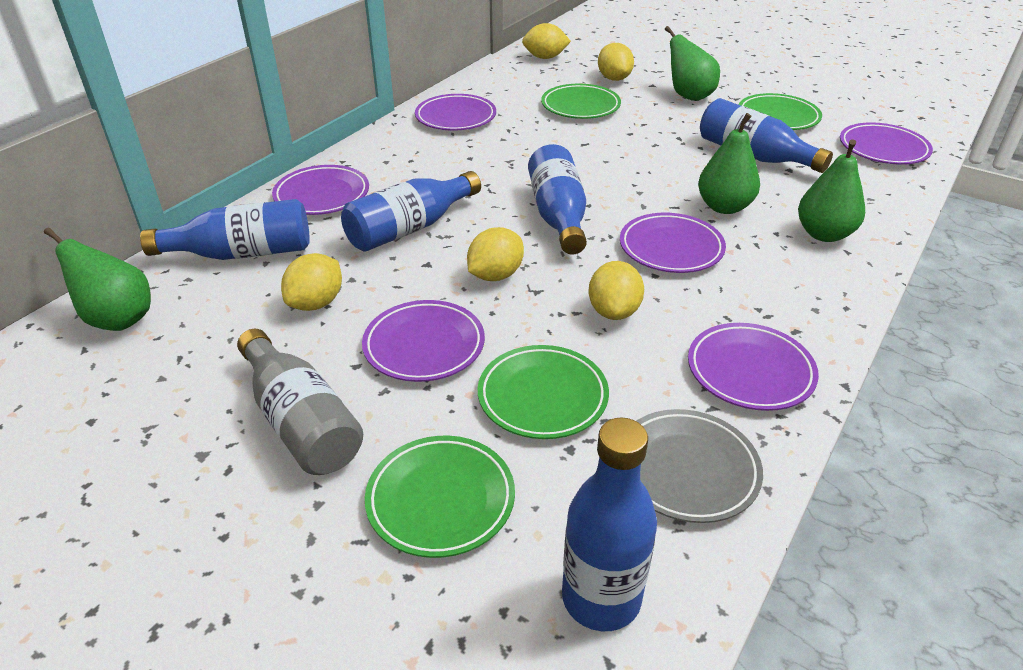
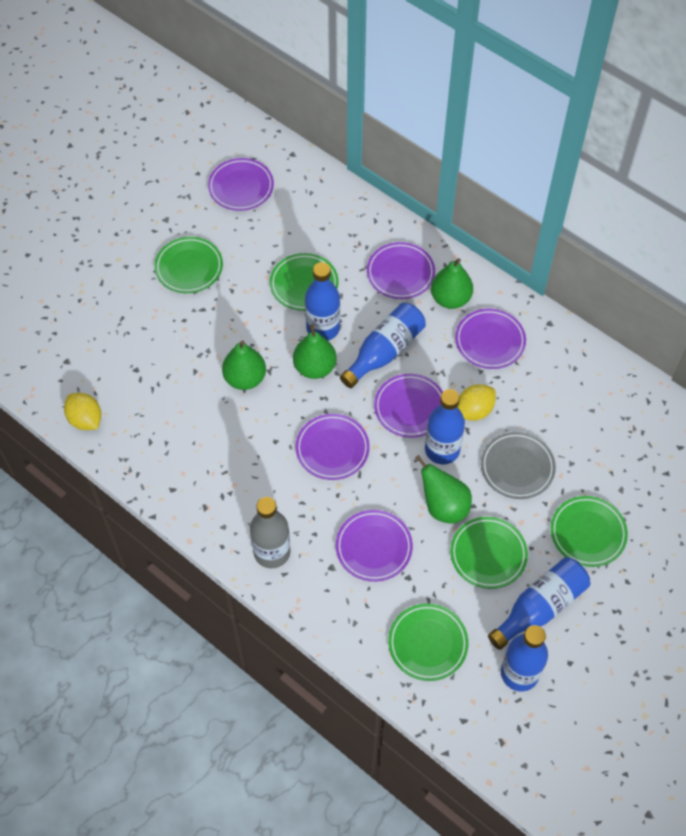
green plate: [365,436,515,558] [478,345,609,439] [541,84,621,119] [739,93,822,130] = 4 -> [154,237,223,293] [270,253,339,311] [388,604,469,681] [450,517,528,589] [551,496,628,567] = 5
yellow lemon: [281,253,342,311] [467,227,524,281] [522,23,571,59] [589,261,644,320] [598,43,634,81] = 5 -> [64,393,101,430] [457,384,496,421] = 2

